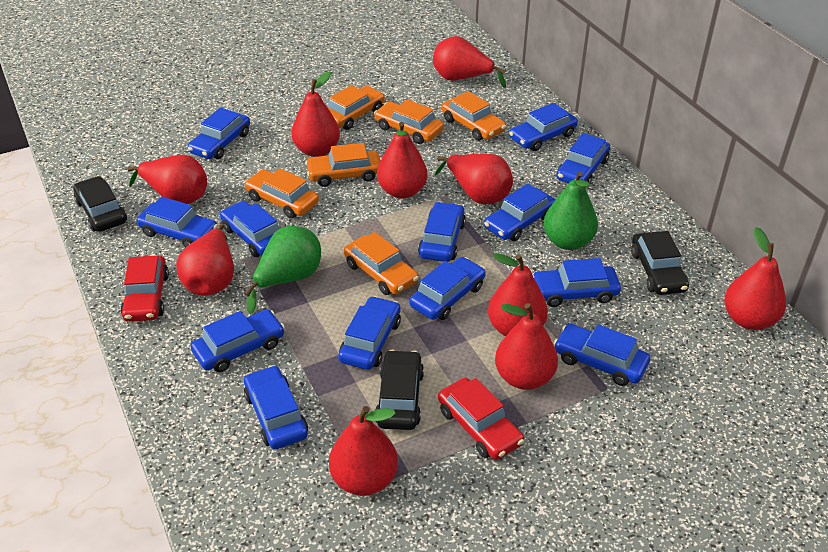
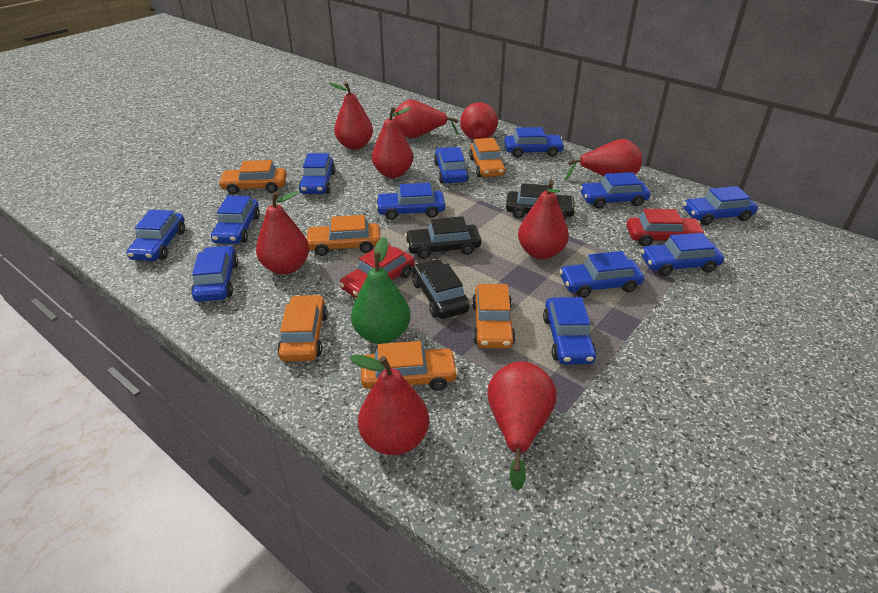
blue car: [137,197,218,247] [188,107,250,159] [191,309,285,372] [220,201,279,257] [244,365,308,449] [338,296,401,370] [409,257,486,320] [418,202,466,262] [484,184,555,241] [509,103,578,151] [533,258,621,307] [554,324,650,386] [556,133,610,184] = 13 -> [127,210,185,261] [191,245,238,302] [211,196,260,244] [299,153,336,194] [376,183,445,220] [434,147,469,183] [504,127,565,157] [543,297,597,364] [559,251,644,298] [580,172,650,209] [641,233,724,276] [683,186,758,225] = 12
green pear: [244,226,321,314] [543,171,598,250] = 2 -> [351,237,410,344] = 1
red pear: [127,155,207,204] [176,224,234,296] [291,71,340,157] [329,406,398,496] [377,122,427,199] [433,36,506,88] [435,154,513,204] [488,253,548,336] [495,303,558,390] [724,227,786,330] = 10 -> [256,191,309,275] [329,83,373,150] [350,354,429,455] [372,107,413,178] [395,100,458,138] [460,102,498,140] [487,361,557,491] [518,180,569,259] [565,139,642,180] = 9

